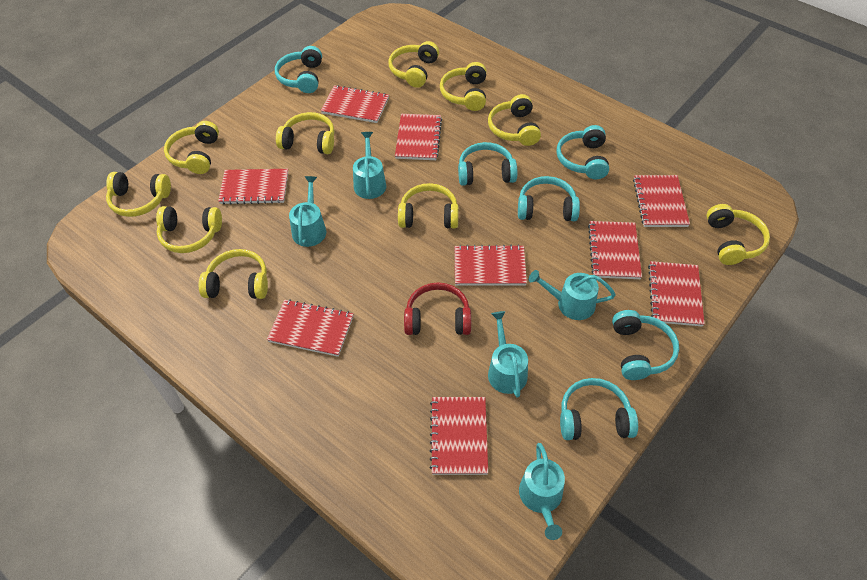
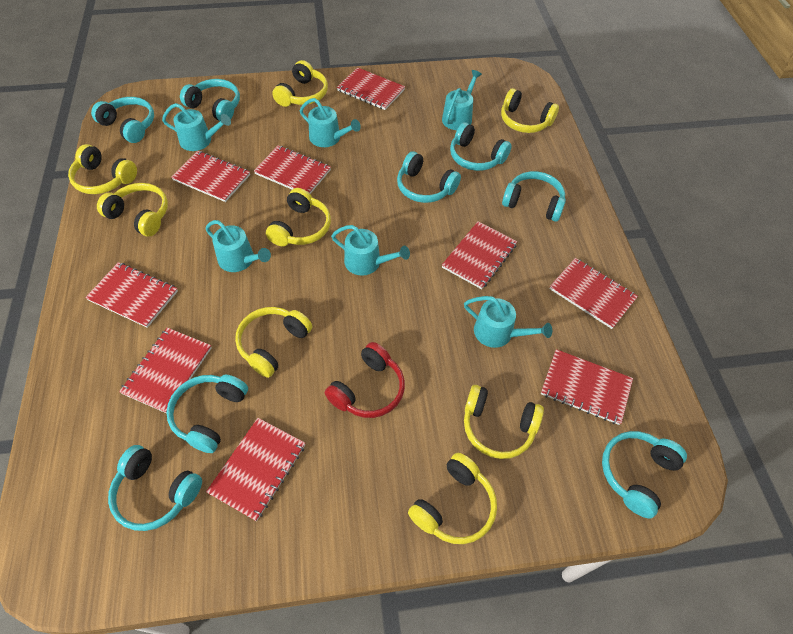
turquoise headphones: [275,46,322,93] [458,142,517,186] [518,176,580,221] [556,125,609,179] [560,378,638,440] [612,310,679,380] = 6 -> [91,97,154,143] [108,445,202,531] [166,375,248,453] [180,79,240,121] [397,151,461,203] [450,122,512,171] [502,171,566,222] [602,431,687,518] = 8
turquoise watering can: [289,176,326,247] [353,132,386,199] [488,311,528,398] [519,443,565,540] [529,270,616,320] = 5 -> [162,103,231,151] [205,220,271,272] [300,98,361,147] [331,225,410,276] [442,70,482,130] [464,296,552,348] = 6
yellow headphones: [106,172,171,217] [156,206,222,253] [164,121,219,174] [199,249,268,299] [276,112,335,154] [388,41,439,88] [398,183,459,229] [440,62,486,111] [488,94,541,146] [706,204,770,265] = 10 -> [68,144,137,194] [97,183,168,237] [235,307,312,378] [266,188,331,246] [272,60,328,107] [408,453,497,544] [464,385,544,459] [501,88,559,133] = 8

